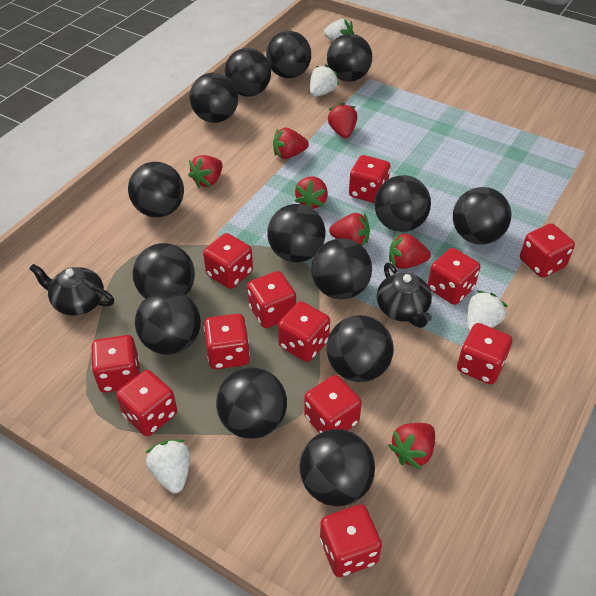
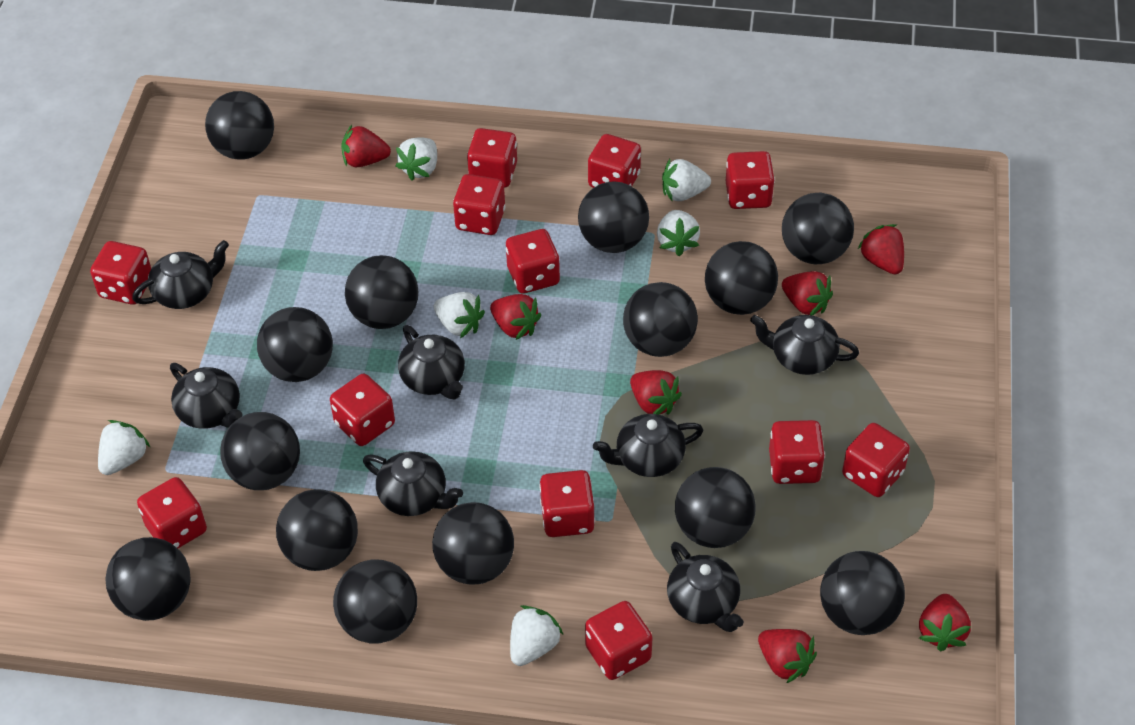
black teapot: [29,264,114,316] [377,263,432,328] = 2 -> [132,240,229,309] [170,363,242,429] [363,451,463,516] [398,325,465,400] [593,414,703,477] [667,542,744,632] [750,315,859,375] = 7
white strawberry: [145,439,190,493] [310,64,339,97] [324,19,354,42] [467,290,508,332] = 4 -> [98,420,150,475] [396,137,437,181] [434,292,485,338] [510,605,563,666] [657,210,700,256] [662,159,711,201] = 6

